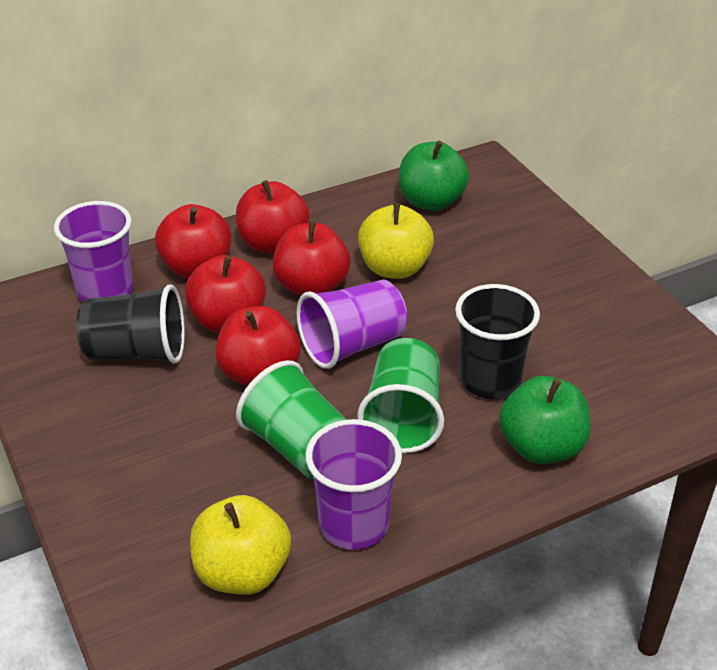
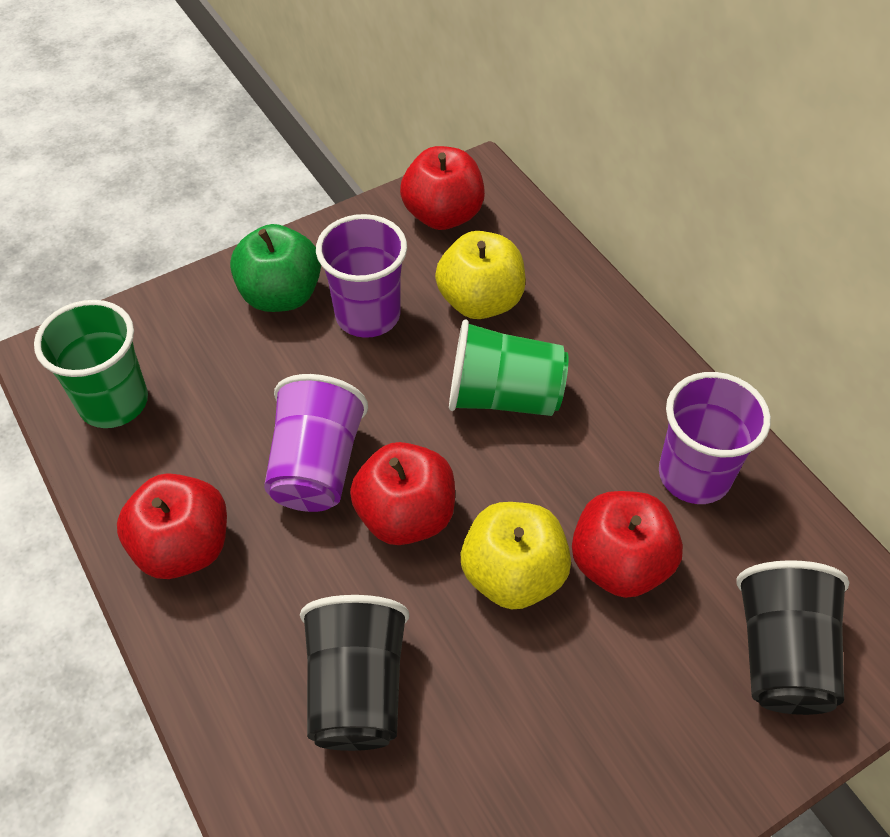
green apple: [399,141,469,211] [499,376,591,464] = 2 -> [230,224,321,312] = 1
red apple: [155,204,231,278] [185,255,266,333] [215,306,301,386] [236,180,310,254] [273,221,350,296] = 5 -> [117,473,227,579] [350,442,455,545] [400,146,485,230] [572,491,683,598] = 4

